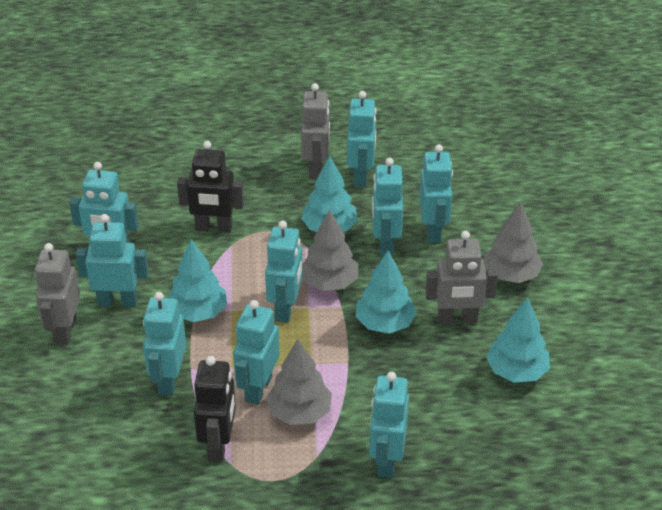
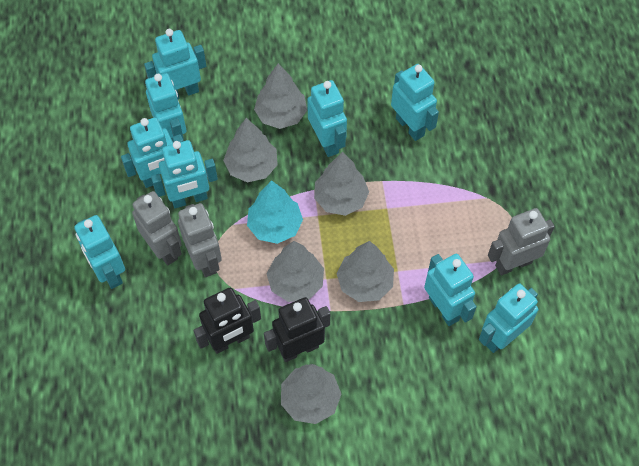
grey tree: [266,339,332,425] [303,210,358,291] [485,202,543,283] = 3 -> [223,118,278,182] [254,63,307,129] [267,241,324,302] [281,364,341,424] [314,152,369,216] [337,241,394,302] = 6
turquoise tree: [168,239,227,322] [301,156,358,232] [355,250,417,334] [486,298,550,383] = 4 -> [247,180,303,244] = 1

